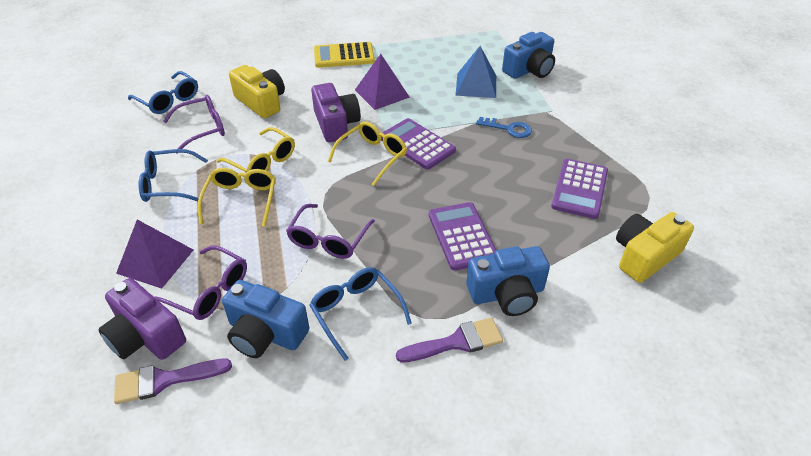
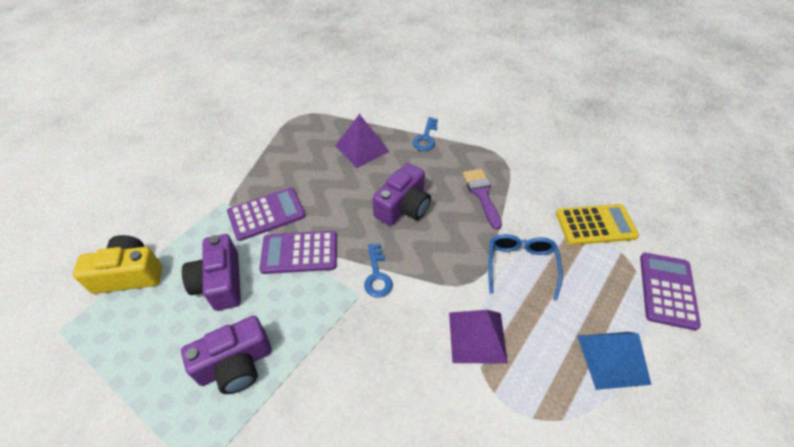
blue camera: [222,280,309,358] [466,246,550,316] [502,32,555,79] = 3 -> none = 0
blue glasses: [128,71,198,114] [138,149,208,202] [309,267,412,361] = 3 -> [488,234,562,300] = 1
blue key: [476,117,532,138] = 1 -> [364,244,393,298] [413,117,438,151] = 2
purple brush: [114,359,232,404] [396,318,503,363] = 2 -> [463,169,502,230] = 1
purple camera: [98,278,186,360] [311,83,361,142] = 2 -> [181,316,272,394] [182,234,241,311] [373,163,431,226] = 3
purple glasses: [153,246,247,320] [163,95,225,154] [286,204,375,259] = 3 -> none = 0
yellow camera: [229,65,285,118] [616,212,694,283] = 2 -> [73,235,162,294] = 1
yellow glasses: [198,168,276,227] [217,127,295,172] [328,121,407,186] = 3 -> none = 0

